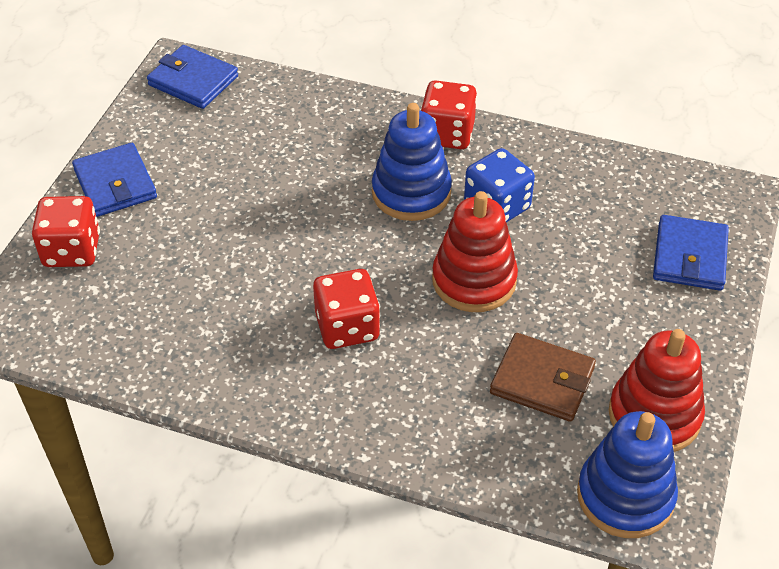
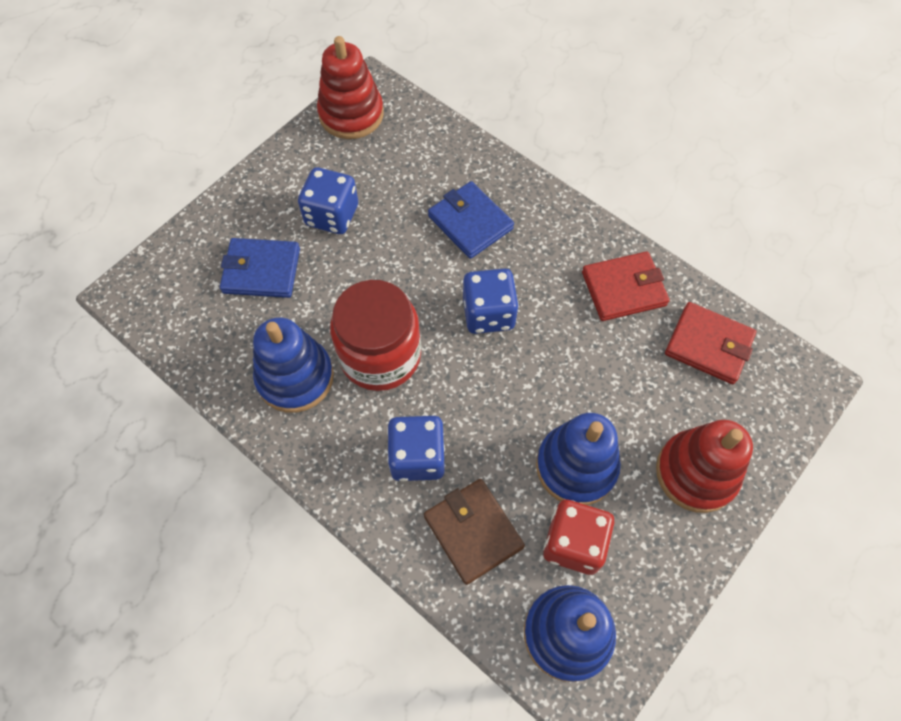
blue dice: [464,148,535,222] = 1 -> [298,167,358,234] [387,416,445,481] [463,268,519,334] = 3
blue stacking toy: [372,103,452,221] [577,411,678,538] = 2 -> [253,317,334,413] [524,585,616,682] [536,413,621,505] = 3
blue wallet: [72,143,157,217] [147,45,238,109] [653,215,729,291] = 3 -> [220,238,300,298] [428,181,514,259] = 2
red dice: [32,196,100,267] [313,269,380,349] [421,80,477,149] = 3 -> [543,500,614,575] = 1
red jar: none = 0 -> [330,280,421,391] = 1
red wallet: none = 0 -> [582,251,670,321] [665,302,756,384] = 2

